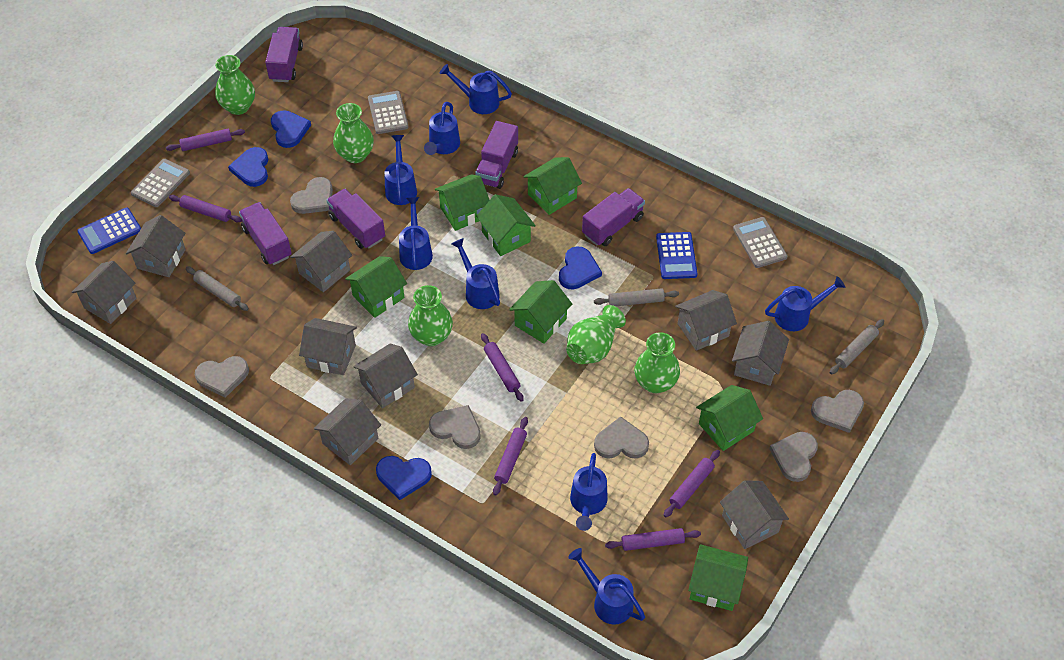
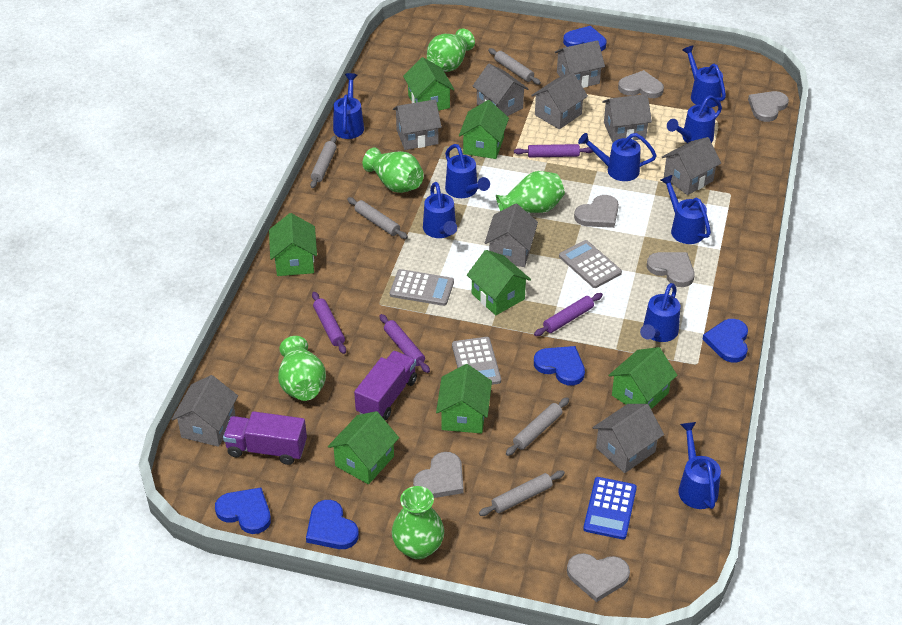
blue calculator: [77,207,141,254] [656,232,697,279] = 2 -> [583,477,637,539] = 1
blue heart: [228,147,268,187] [271,110,311,148] [376,456,432,500] [559,247,602,289] = 4 -> [215,487,271,534] [306,500,359,549] [534,346,585,385] [563,26,607,51] [703,319,748,363] = 5
blue watering can: [384,135,417,205] [399,197,433,270] [424,102,460,155] [440,64,512,114] [452,238,500,309] [568,548,645,625] [570,453,608,531] [765,276,845,331] = 8 -> [333,73,364,139] [423,182,457,238] [445,144,490,198] [578,133,657,181] [640,283,680,342] [661,175,711,244] [667,95,722,143] [678,422,721,509] [682,45,726,108] = 9
grey rolling pin: [186,267,249,311] [594,288,679,306] [830,319,884,374] = 3 -> [310,136,337,188] [347,197,408,239] [479,470,565,516] [488,48,541,85] [506,397,569,456] = 5
purple rolling pin: [166,129,245,151] [169,195,242,222] [481,333,524,402] [493,417,528,495] [605,528,701,551] [663,450,720,517] = 6 -> [312,292,346,354] [380,314,430,373] [514,144,593,157] [534,293,603,336] = 4
purple truck: [239,202,292,265] [265,27,303,82] [326,189,385,249] [475,121,518,189] [582,188,645,246] = 5 -> [223,411,307,465] [354,351,417,420] = 2

